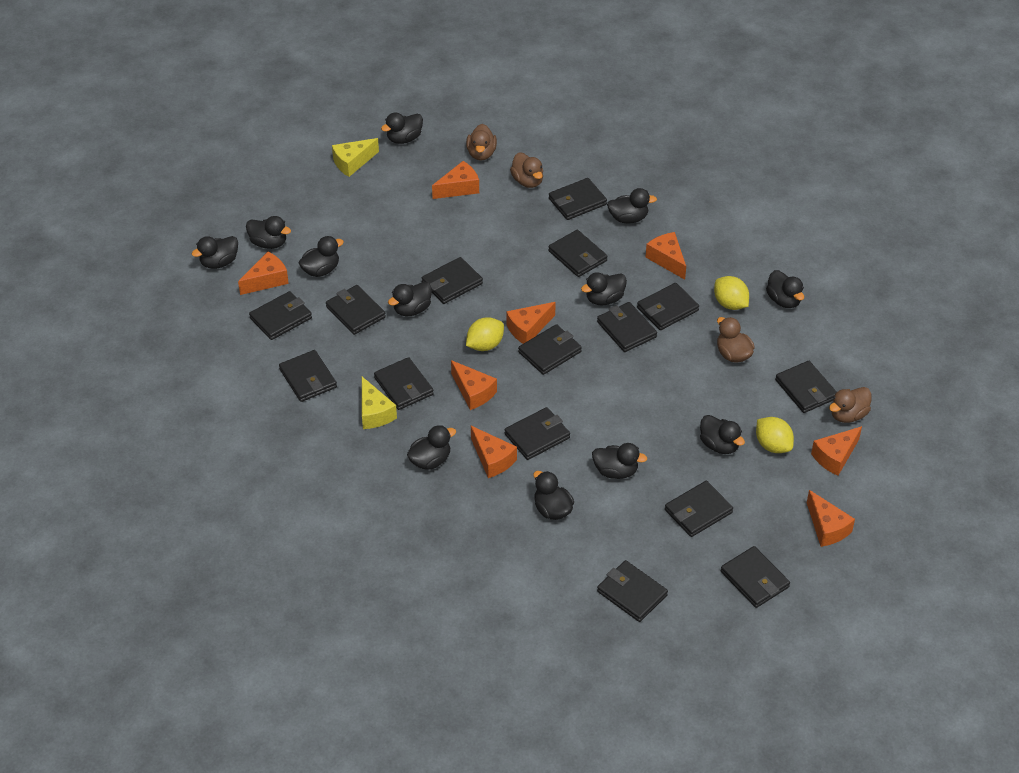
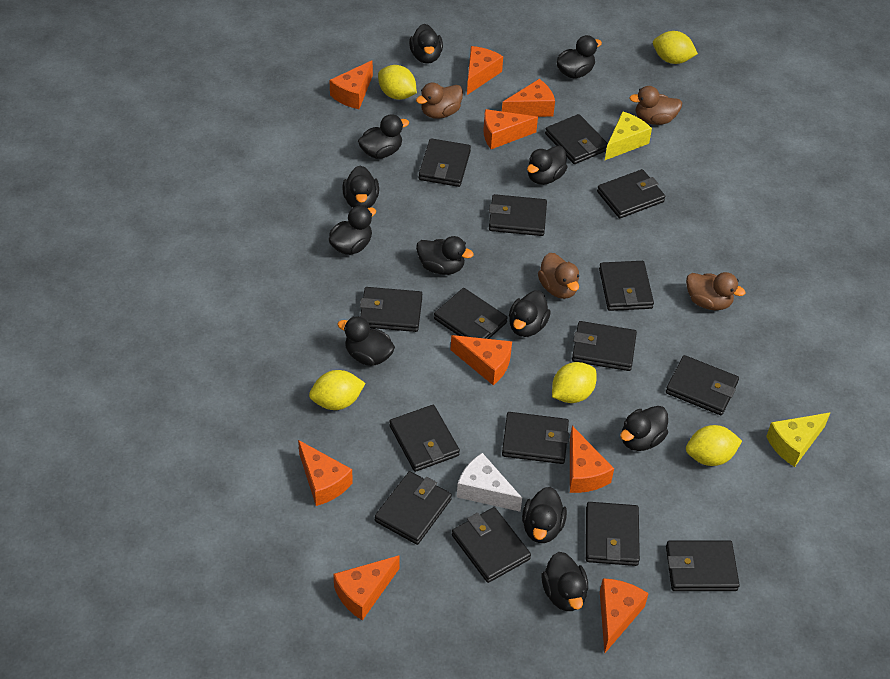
orange cheese: [238,252,289,295] [432,161,479,199] [451,360,497,410] [471,426,517,478] [507,302,556,344] [646,232,686,280] [807,490,855,547] [811,426,862,476] = 8 -> [298,440,353,506] [329,60,373,109] [333,555,400,620] [451,335,512,385] [467,46,503,95] [483,109,538,149] [502,79,555,117] [570,426,614,493] [600,578,649,654] = 9
white cheese: none = 0 -> [457,453,522,512] = 1
yellow lemon: [466,317,504,351] [714,276,749,310] [756,417,794,453] = 3 -> [309,370,365,410] [378,65,417,100] [552,362,597,403] [653,31,698,64] [686,425,742,466] = 5

